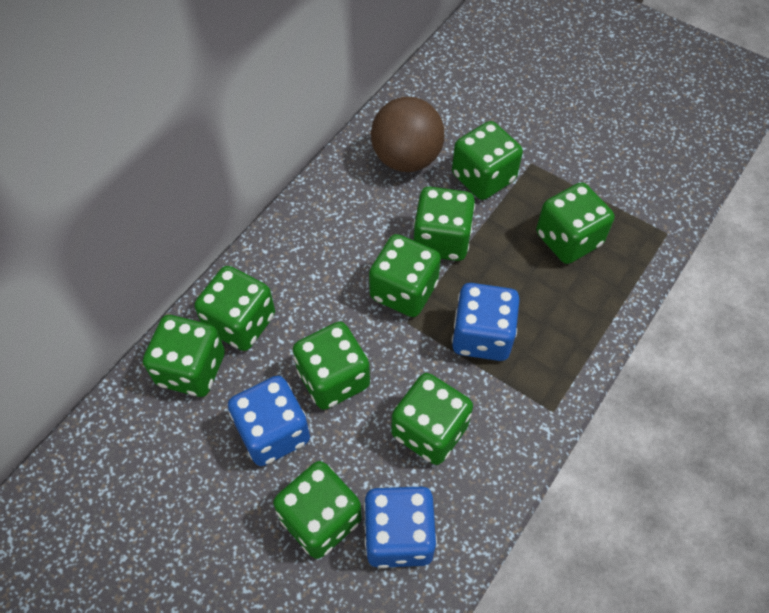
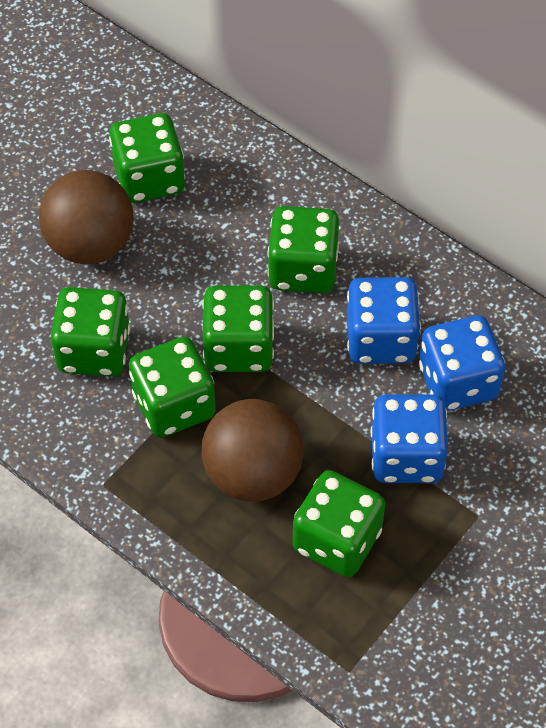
brown ball: [371,97,445,172] = 1 -> [39,170,134,264] [202,399,304,502] = 2
green dice: [143,315,225,397] [195,266,275,351] [273,461,362,559] [293,322,370,410] [369,234,441,317] [391,373,473,465] [413,187,475,261] [452,121,523,200] [536,182,614,264] = 9 -> [51,287,130,377] [109,113,185,203] [129,337,216,438] [202,286,274,372] [268,206,339,293] [293,470,385,577] = 6

